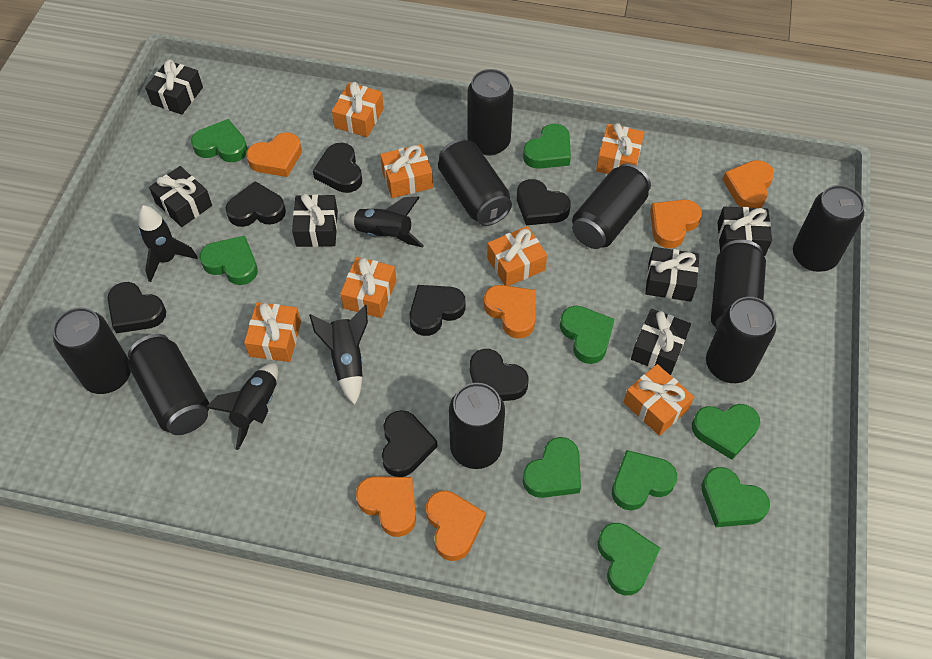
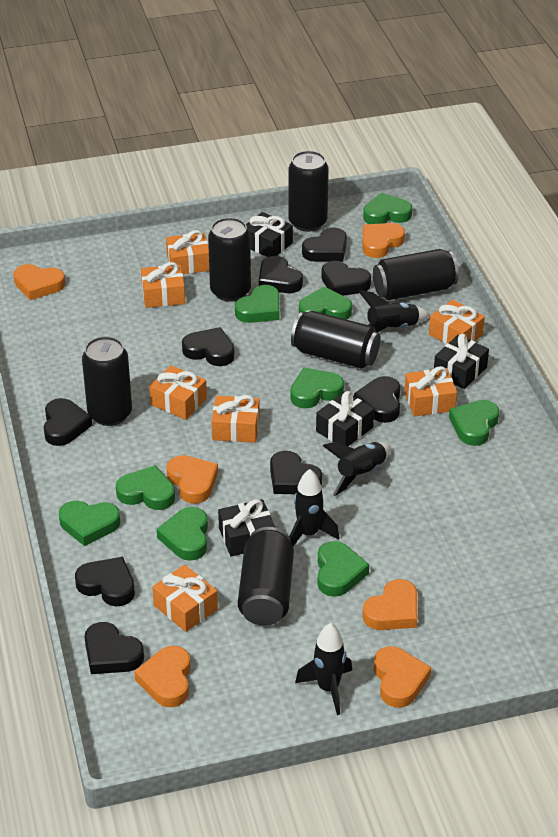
black can: [53,307,131,394] [128,334,209,435] [438,139,512,226] [449,383,505,469] [467,69,514,156] [572,163,651,249] [706,297,776,383] [711,240,766,330] [793,185,865,272] = 9 -> [82,336,132,426] [208,217,251,302] [238,527,294,626] [288,151,329,232] [291,311,381,369] [373,249,459,300] = 6
black gift: [145,60,203,115] [149,166,212,227] [292,193,338,247] [631,309,691,375] [645,247,699,302] [717,207,772,256] = 6 -> [218,499,275,557] [246,212,293,257] [316,391,374,446] [434,334,489,389] = 4
black heart: [107,282,166,333] [226,181,286,227] [313,143,362,193] [382,410,438,477] [410,285,466,336] [470,349,528,401] [517,179,571,225] = 7 -> [44,398,92,446] [75,557,135,606] [85,622,144,674] [182,327,235,366] [259,256,303,293] [270,451,322,494] [302,228,347,262] [321,261,371,296] [354,376,400,423] = 9

